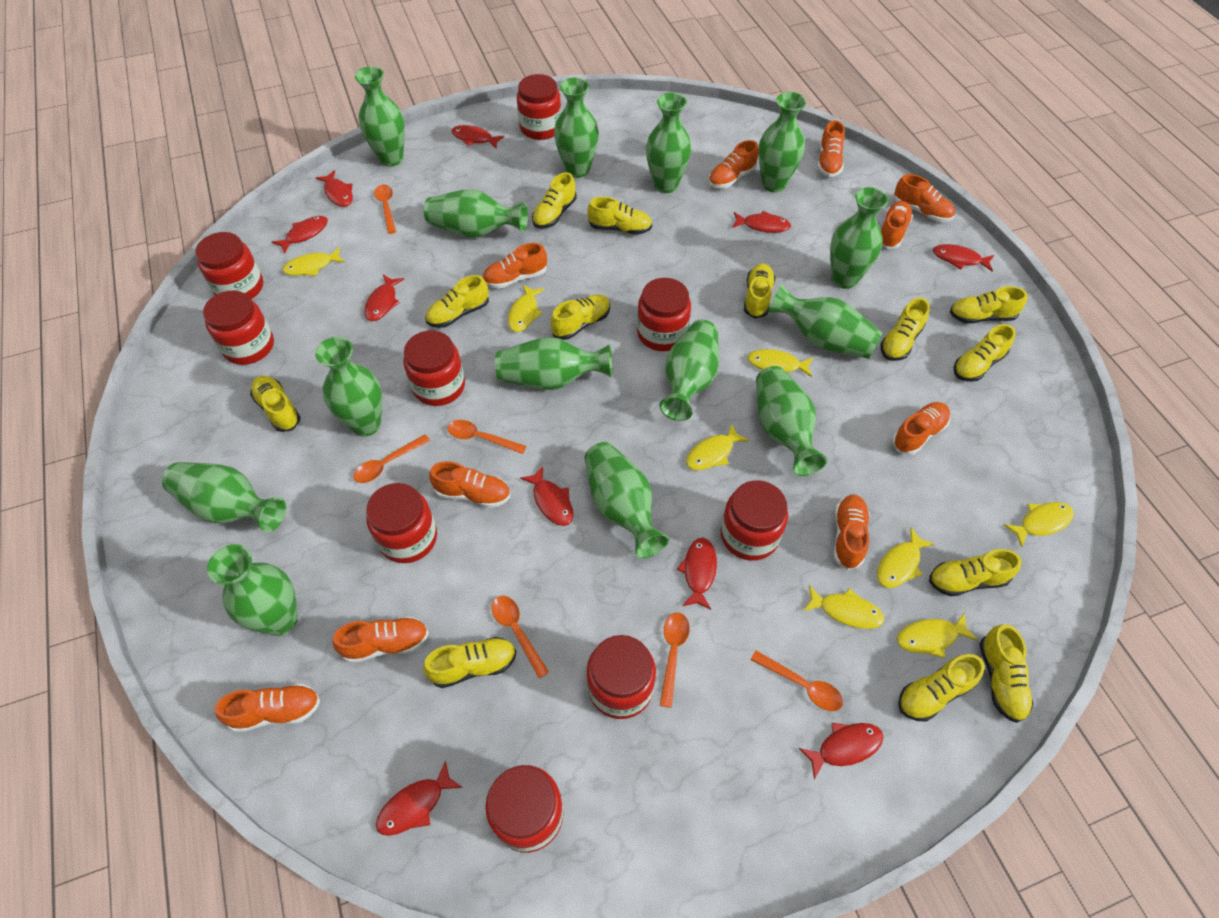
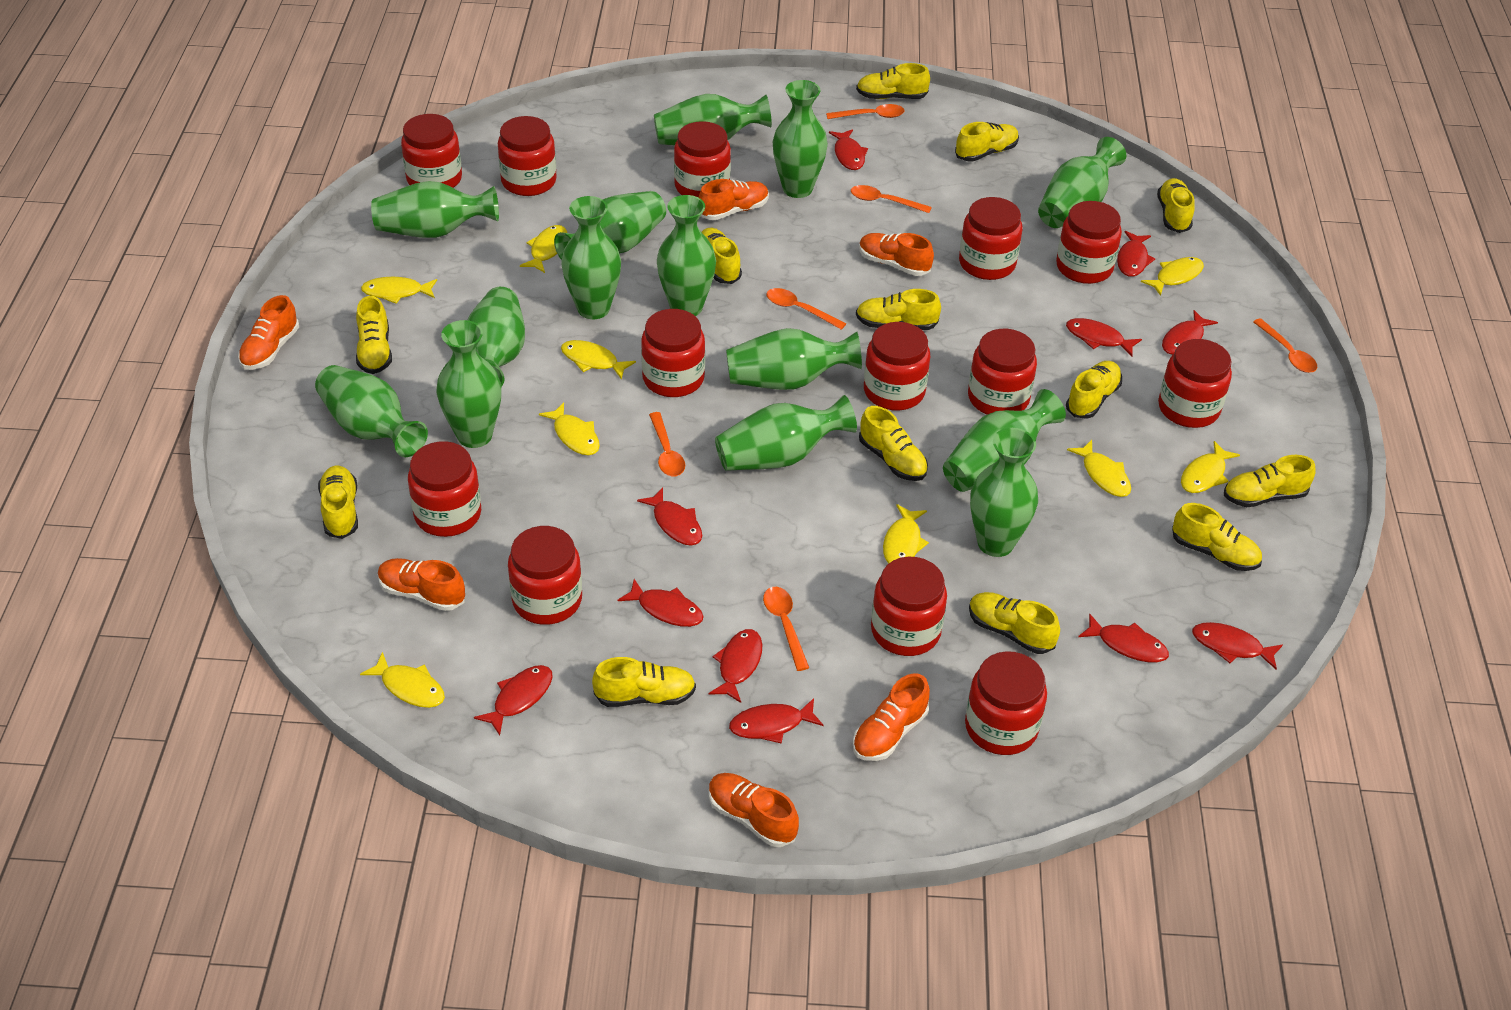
orange shoe: [215,683,320,732] [333,617,429,663] [429,461,510,508] [483,243,547,289] [708,140,759,189] [818,120,845,177] [834,494,870,570] [881,201,913,249] [892,402,950,455] [894,174,955,222] = 10 -> [238,295,299,370] [378,558,465,611] [699,179,769,220] [709,773,799,847] [853,673,930,761] [859,233,934,276] = 6
red fish: [272,216,328,254] [316,170,353,207] [364,275,404,321] [376,760,463,836] [451,125,505,148] [520,466,573,526] [677,538,717,610] [732,211,791,233] [799,723,884,779] [933,244,994,271] = 10 -> [474,665,553,736] [617,579,704,627] [637,487,702,546] [709,629,762,703] [729,698,824,744] [829,129,868,170] [1066,318,1142,356] [1078,614,1169,662] [1117,231,1155,277] [1162,310,1218,355] [1192,622,1283,670] = 11
red jar: [195,232,263,299] [203,290,274,365] [366,483,437,563] [403,330,465,406] [485,765,564,853] [517,74,561,140] [587,635,656,719] [637,278,691,351] [721,480,788,561] = 9 -> [401,114,462,188] [408,441,481,537] [498,116,557,196] [508,526,582,625] [641,309,705,397] [674,121,731,198] [864,322,930,411] [871,556,947,656] [959,197,1022,280] [965,651,1047,755] [968,329,1037,415] [1056,201,1122,284] [1158,339,1232,428] = 13
yellow fish: [282,247,345,276] [508,284,544,332] [686,424,749,470] [747,349,813,377] [804,585,885,629] [877,527,935,588] [897,612,978,658] [1004,502,1074,548] = 8 -> [360,652,445,708] [361,277,437,304] [520,225,567,273] [539,402,600,455] [561,340,636,380] [883,504,929,563] [1067,440,1131,497] [1141,257,1204,296] [1181,441,1240,493] = 9

